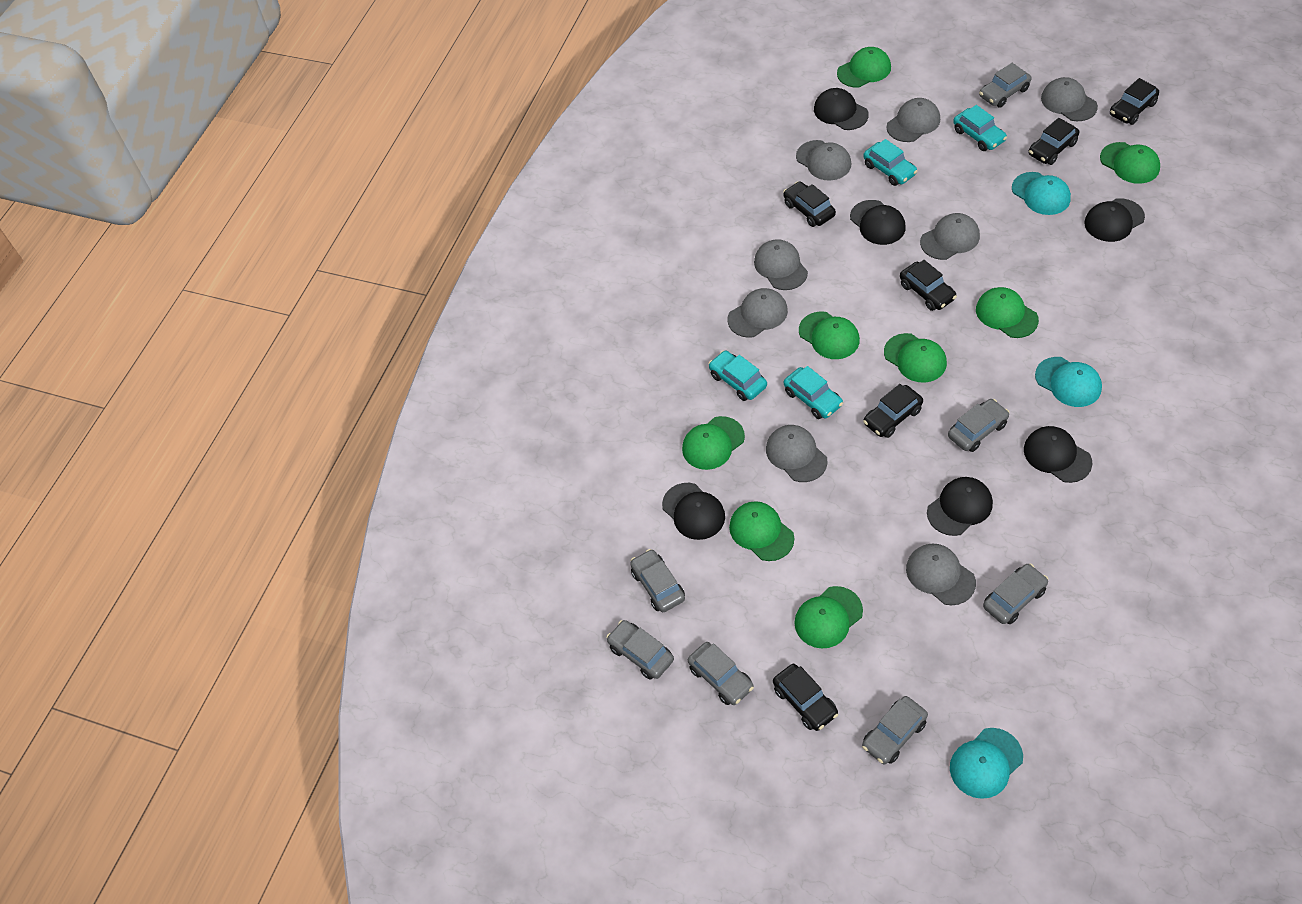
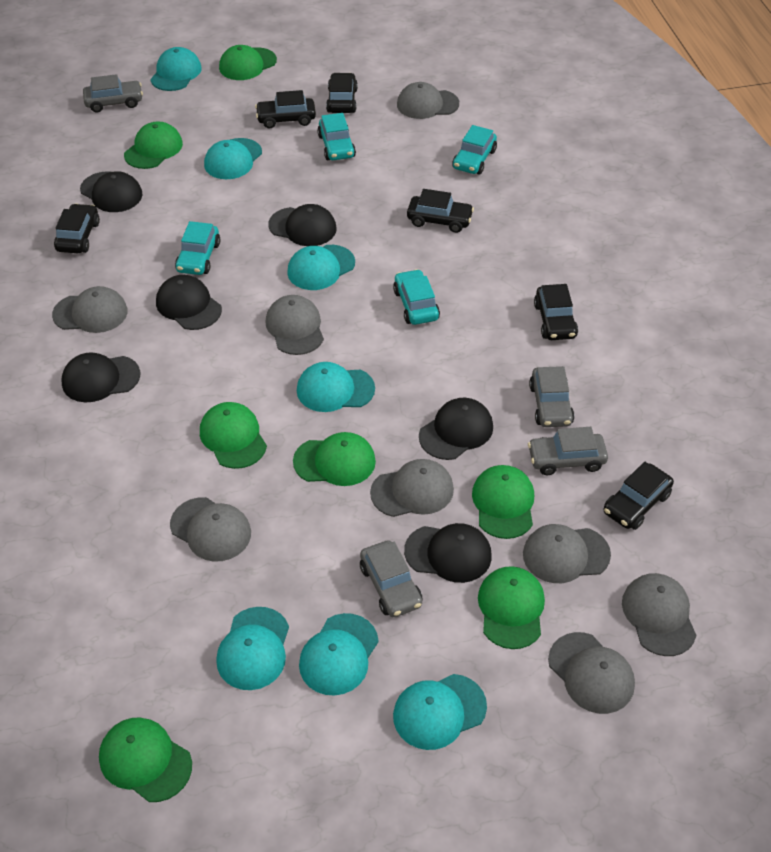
green cap: [682,416,745,470] [729,501,794,561] [794,586,863,648] [799,311,860,359] [837,47,891,88] [884,333,947,383] [976,287,1039,338] [1100,142,1160,184] = 8 -> [99,717,192,802] [124,121,183,169] [200,402,267,469] [219,45,277,80] [293,432,376,486] [472,465,534,539] [478,566,545,649] = 7
grey car: [606,620,674,679] [630,549,685,612] [688,642,754,705] [862,696,928,764] [948,399,1010,452] [979,63,1031,108] [983,564,1048,624] = 7 -> [83,74,143,112] [360,540,422,617] [528,427,608,475] [529,366,574,427] = 4
turquoise cap: [950,728,1023,799] [1012,172,1071,215] [1035,357,1102,407] = 3 -> [150,47,202,91] [204,138,262,179] [216,607,289,690] [287,245,355,290] [297,362,375,412] [299,613,379,696] [393,674,487,750] = 7

